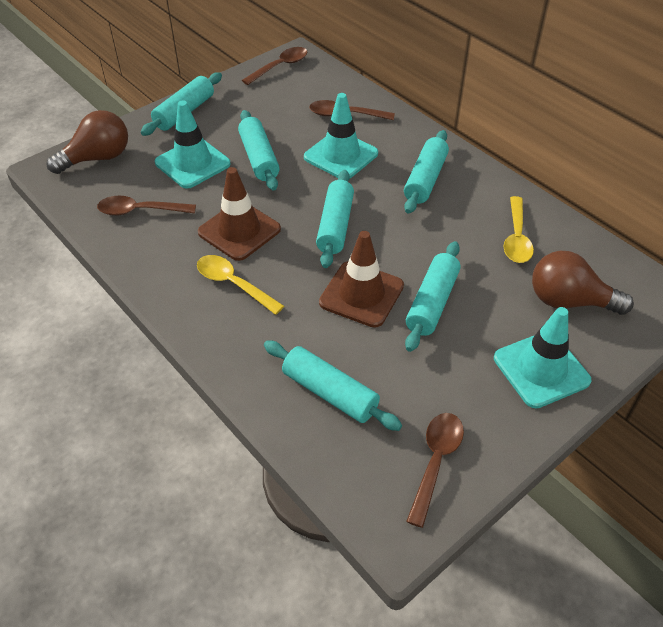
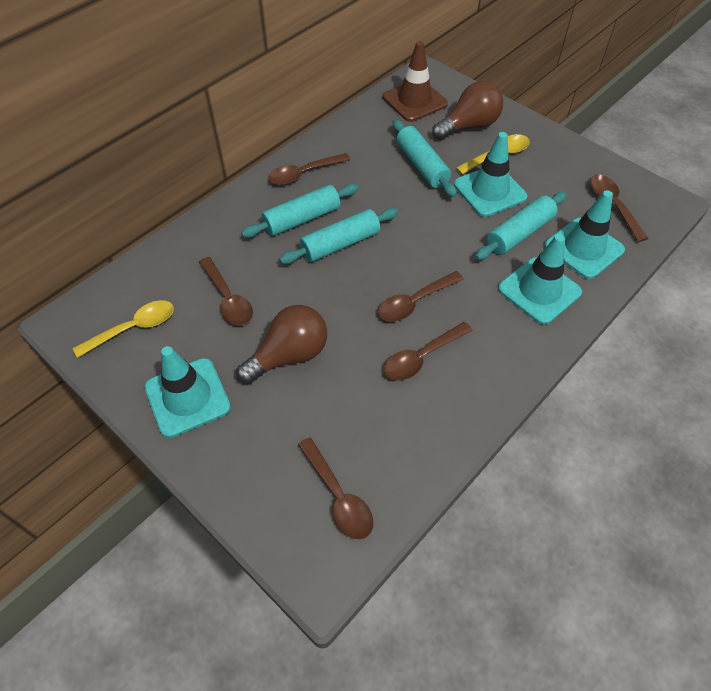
brown spoon: [97,196,196,216] [242,47,308,85] [309,100,395,120] [406,413,464,528] = 4 -> [199,257,253,325] [268,153,350,185] [298,437,373,539] [378,271,464,322] [384,322,473,380] [590,175,649,242] = 6
brown traffic cone: [198,167,281,261] [319,231,404,328] = 2 -> [383,41,448,122] = 1
turquoise rolling pin: [141,72,222,136] [238,110,280,191] [264,340,402,431] [316,170,354,268] [404,130,449,214] [405,241,460,352] = 6 -> [241,184,358,238] [279,208,398,264] [393,119,457,197] [475,192,567,260] = 4
turquoise traffic cone: [155,101,231,188] [304,93,378,179] [494,307,591,409] = 3 -> [145,346,231,438] [454,132,527,217] [498,234,582,325] [544,190,625,279] = 4

